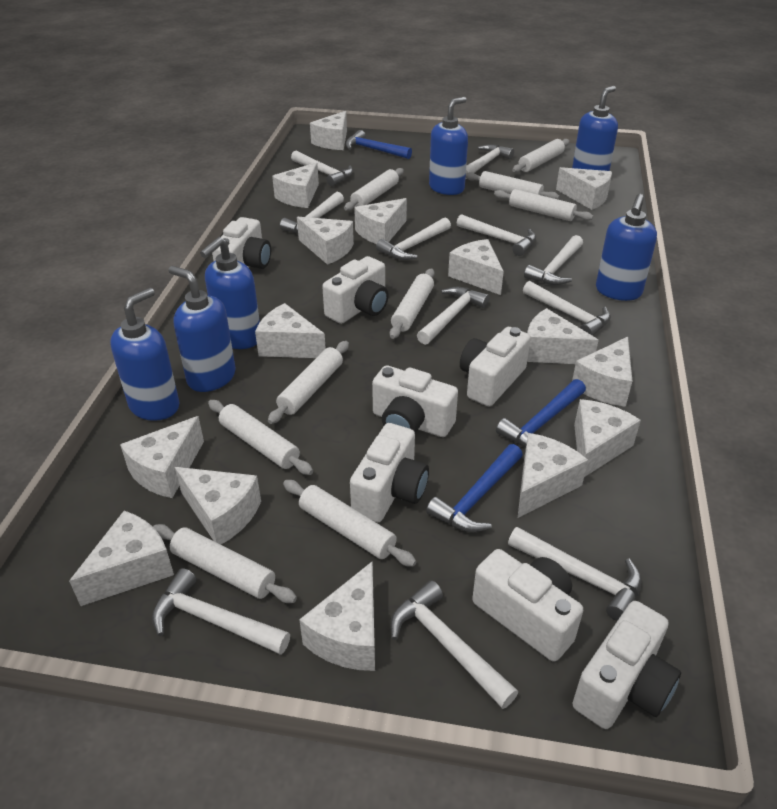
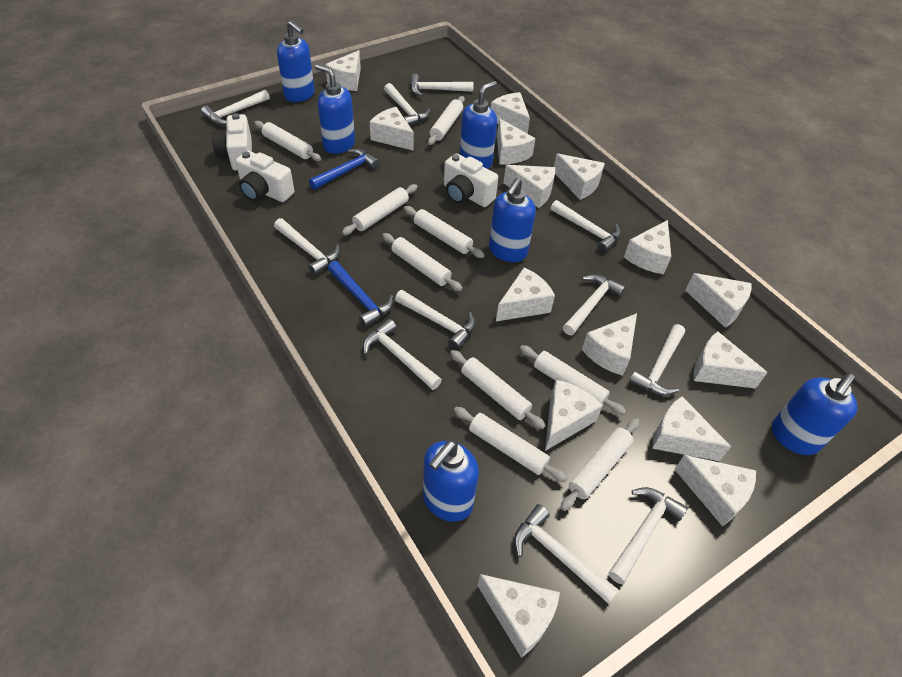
blue hammer: [345,130,412,159] [426,444,523,532] [496,379,586,448] = 3 -> [309,148,380,190] [328,261,394,327] = 2
white camera: [212,217,271,269] [322,256,389,324] [350,423,429,522] [372,365,458,437] [460,327,531,407] [472,549,583,662] [573,601,681,729] = 7 -> [212,113,252,171] [235,151,294,202] [444,154,498,207] = 3

